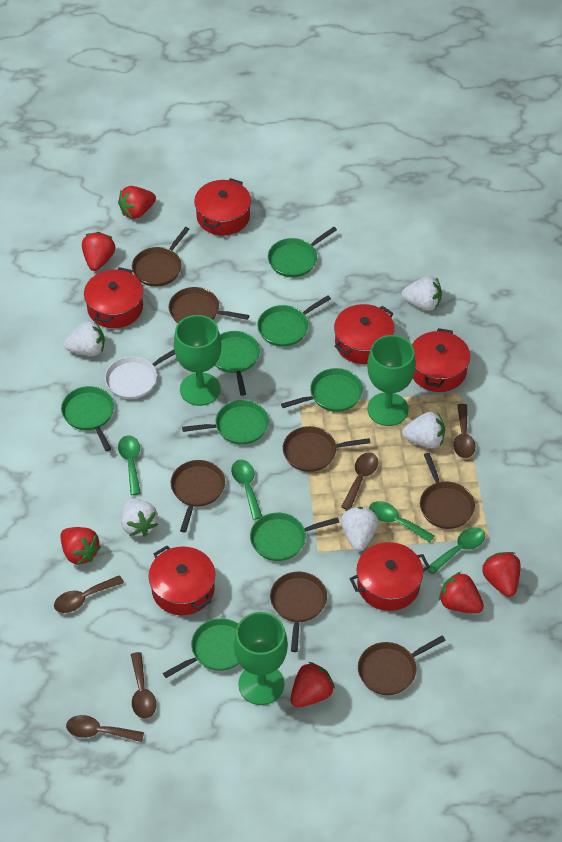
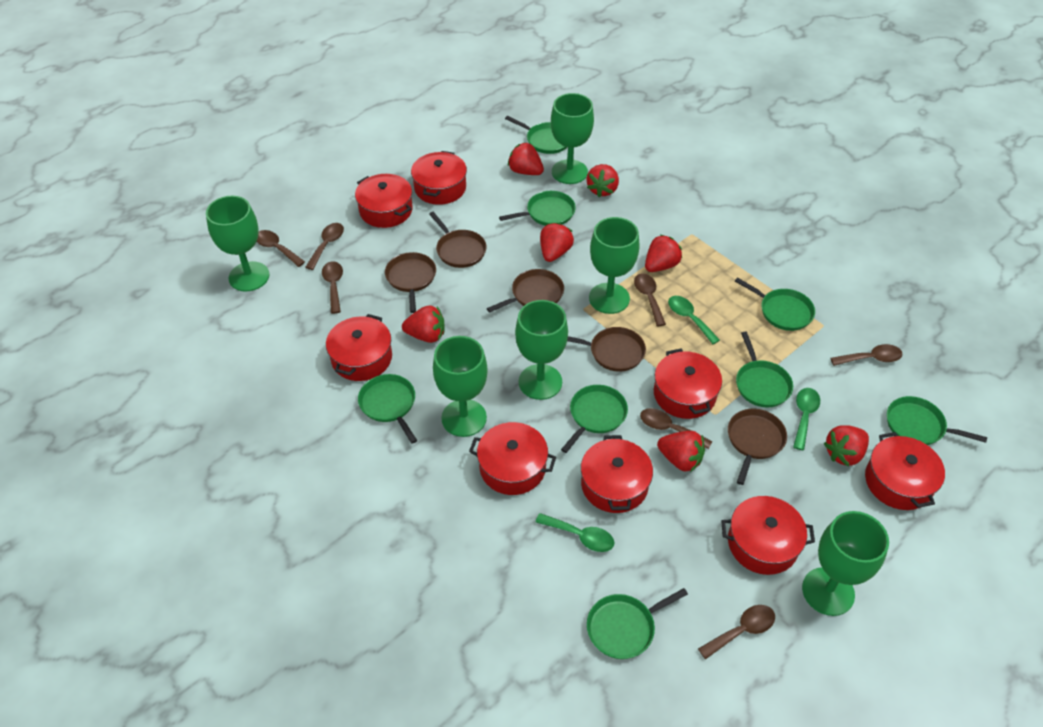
brown pan: [132,227,190,287] [169,287,249,323] [171,460,225,532] [270,572,327,652] [283,426,370,472] [358,635,446,695] [420,453,475,529] = 7 -> [385,252,436,313] [429,212,487,268] [487,269,564,313] [567,327,646,372] [728,409,787,485] = 5
brown spoon: [54,575,124,613] [66,715,144,742] [131,652,156,719] [341,452,378,509] [453,404,476,458] = 5 -> [257,230,305,267] [305,223,344,270] [322,261,343,314] [634,273,666,326] [640,408,713,449] [698,605,775,659] [830,344,903,366] = 7
green goblet: [174,315,221,406] [234,612,288,705] [367,335,416,426] = 3 -> [206,196,269,292] [433,336,488,437] [515,300,568,400] [551,93,594,184] [589,217,639,314] [802,511,889,616] = 6
green spoon: [118,435,141,495] [231,460,262,520] [369,501,434,543] [427,527,485,575] = 4 -> [536,513,615,552] [668,296,720,344] [793,388,820,450] = 3
red pot: [84,267,143,328] [149,546,216,615] [194,178,251,236] [334,304,394,364] [349,542,430,611] [412,328,470,392] = 6 -> [326,314,392,381] [355,174,413,228] [411,151,467,205] [469,422,556,495] [581,435,653,513] [654,349,722,419] [721,496,815,575] [865,432,945,510] = 8
red strawberry: [60,527,101,565] [82,232,115,271] [118,186,156,219] [291,662,335,707] [439,572,484,614] [482,552,521,597] = 6 -> [402,306,445,343] [508,142,544,175] [540,223,574,262] [587,164,619,197] [645,235,682,272] [657,431,705,471] [824,425,869,466] = 7
white pan: [105,349,175,399] = 1 -> none = 0
white strawberry: [64,321,105,356] [121,498,158,537] [341,507,379,551] [402,276,442,311] [402,412,445,448] = 5 -> none = 0

